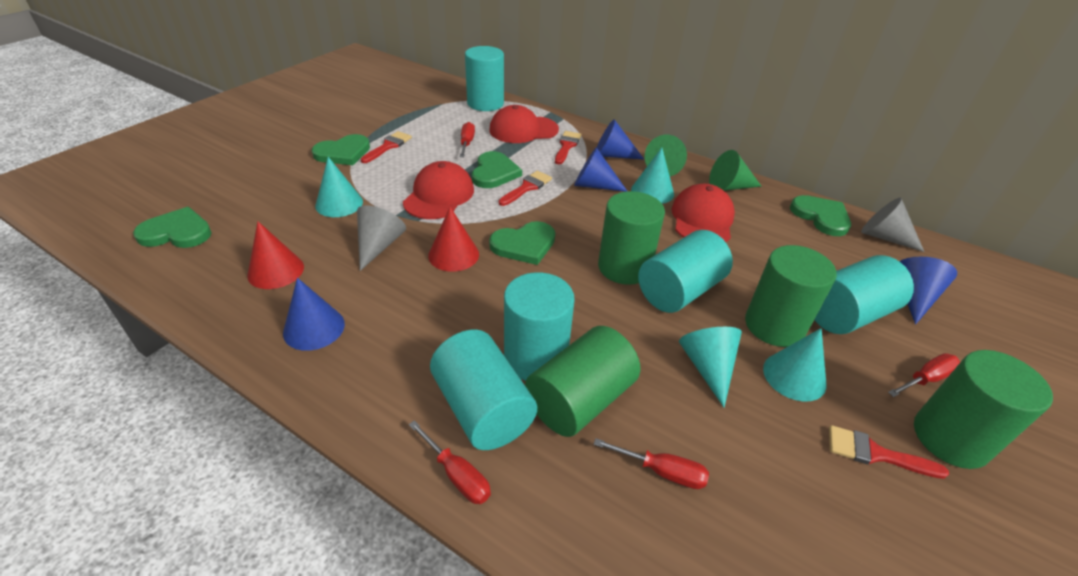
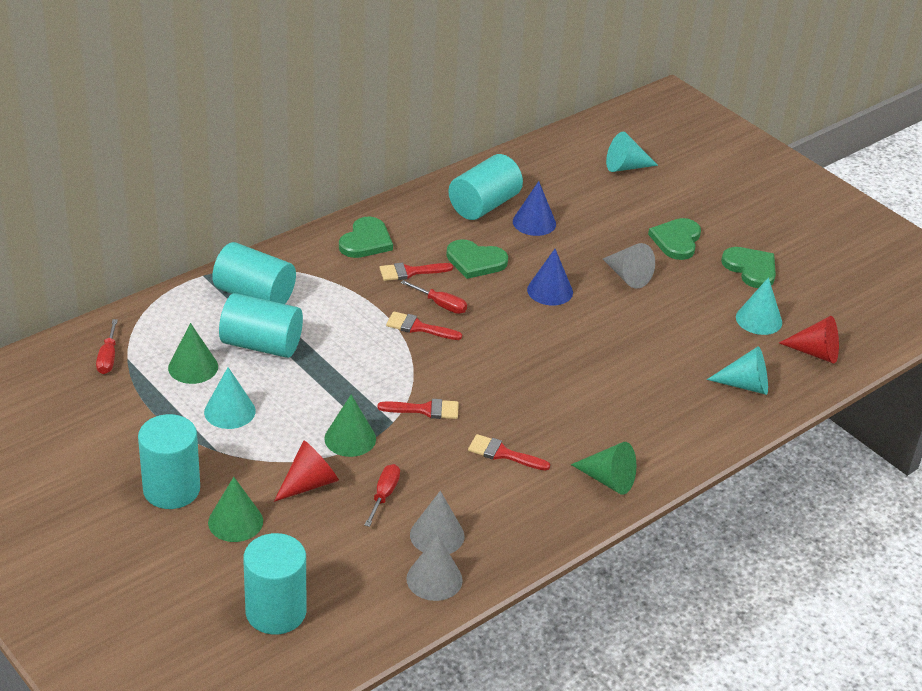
blue cone: [283,278,345,351] [574,147,627,192] [597,119,644,160] [899,257,957,325] = 4 -> [513,181,556,236] [527,249,573,305] = 2
green cone: [645,135,687,177] [709,150,762,191] = 2 -> [168,323,218,384] [208,477,263,542] [324,394,376,457] [571,442,636,495] = 4
green cylinder: [525,326,640,437] [598,191,665,285] [745,245,837,347] [914,350,1053,469] = 4 -> none = 0
green heart: [133,207,212,248] [311,134,370,165] [472,151,522,188] [489,221,555,265] [790,195,851,236] = 5 -> [339,217,393,258] [446,239,508,279] [648,218,701,260] [721,247,776,288] = 4
grey cone: [357,205,406,271] [861,198,924,252] = 2 -> [406,534,463,601] [410,491,465,554] [603,243,655,289] = 3
red cap: [403,161,474,219] [490,105,559,143] [672,184,735,242] = 3 -> none = 0
red screwdriver: [409,420,491,504] [460,122,475,157] [594,438,709,489] [888,353,960,397] = 4 -> [96,319,118,374] [365,464,400,527] [401,280,467,314] = 3

